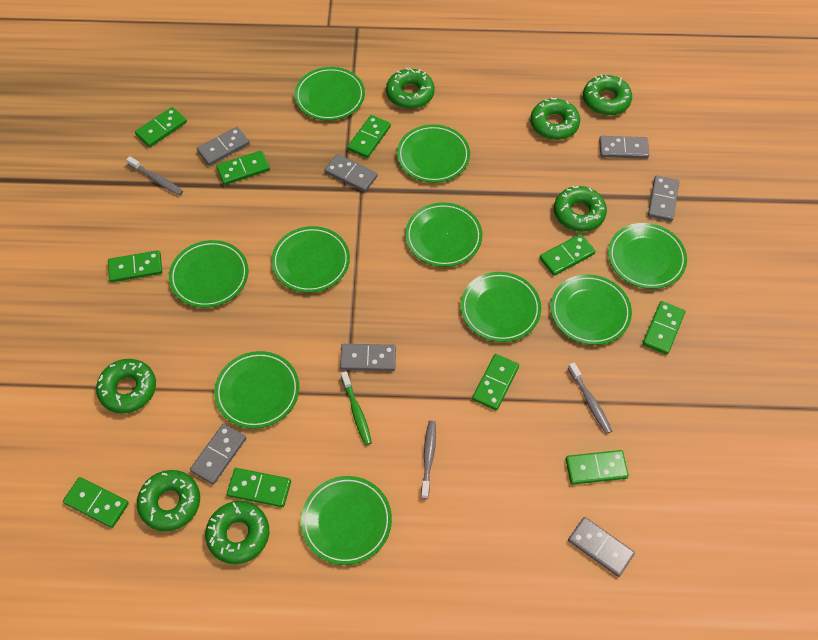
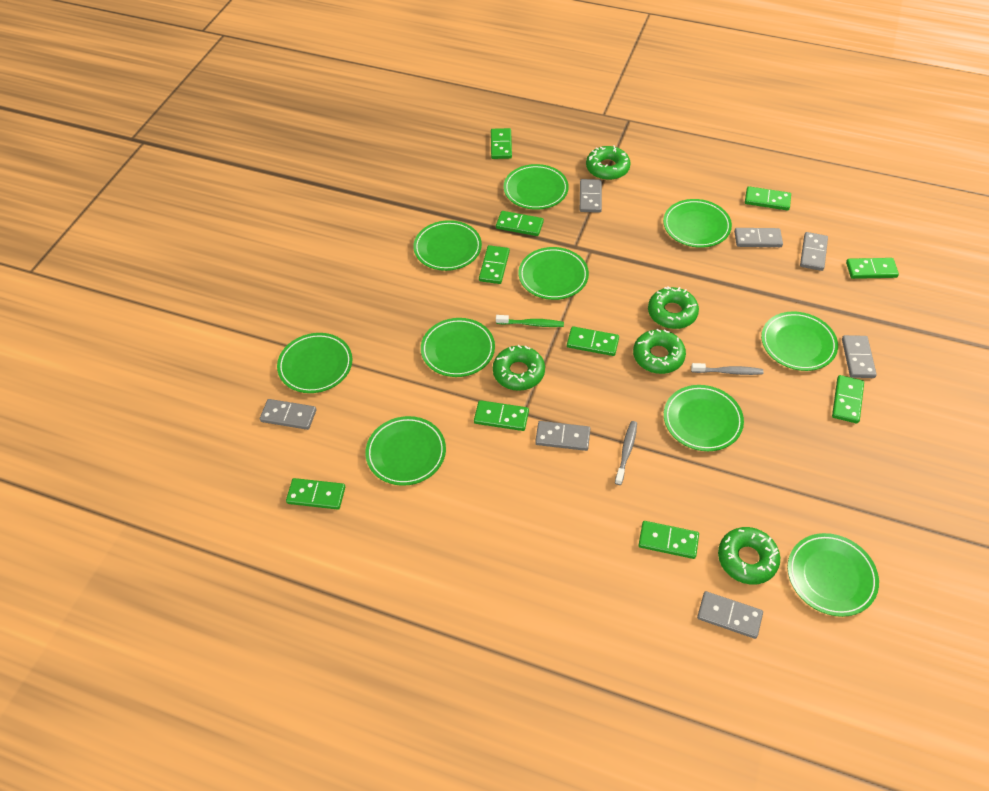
green donut: [96,359,156,414] [137,470,200,531] [205,501,269,564] [386,67,435,109] [530,98,580,140] [554,186,607,232] [583,74,632,115] = 7 -> [493,345,545,391] [586,145,631,180] [633,329,686,374] [648,287,699,329] [718,527,780,585] = 5
grey toothbrush: [126,156,183,195] [421,421,436,499] [568,362,612,434] = 3 -> [615,421,637,485] [691,363,763,375] = 2

